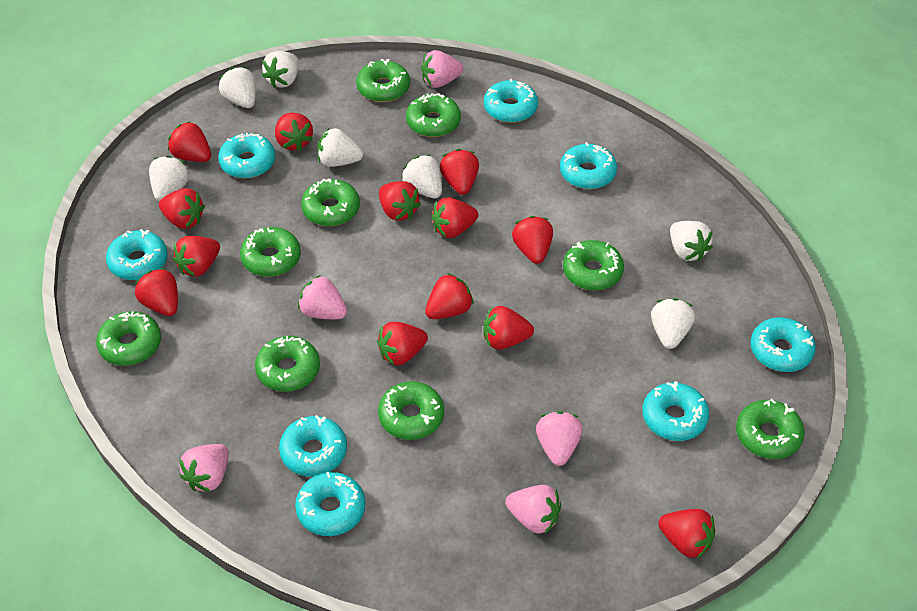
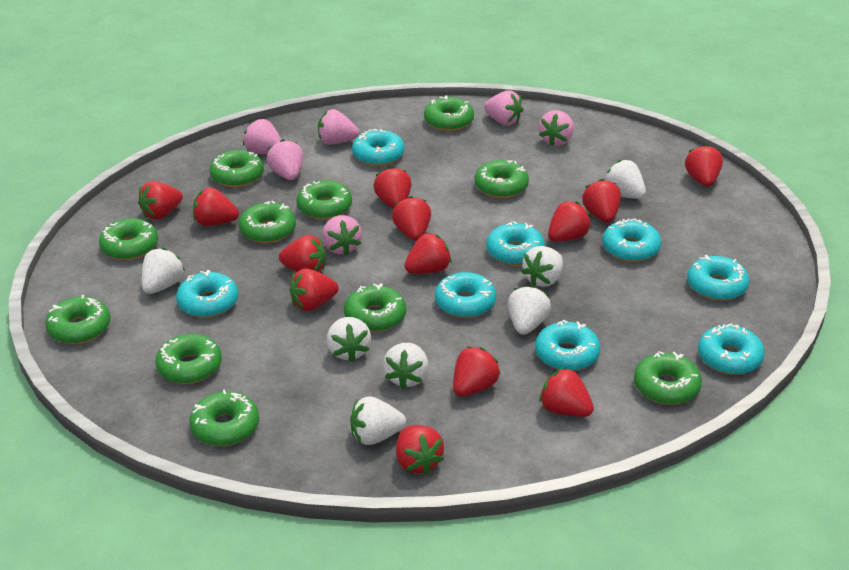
green donut: [96,311,161,366] [240,227,301,277] [255,336,320,392] [301,179,360,226] [356,59,410,102] [378,381,444,440] [406,93,461,137] [563,240,624,291] [736,399,805,459] = 9 -> [45,295,110,344] [99,218,158,260] [155,334,222,384] [189,390,259,446] [210,150,264,187] [239,201,296,243] [296,180,352,220] [344,283,406,332] [424,95,474,131] [474,160,529,198] [634,351,702,405] = 11
pink strawberry: [179,444,229,492] [298,275,347,319] [421,50,464,88] [505,485,561,534] [536,411,583,466] = 5 -> [243,119,281,154] [267,139,303,180] [318,109,359,145] [322,215,362,255] [484,91,523,126] [539,110,574,146] = 6

